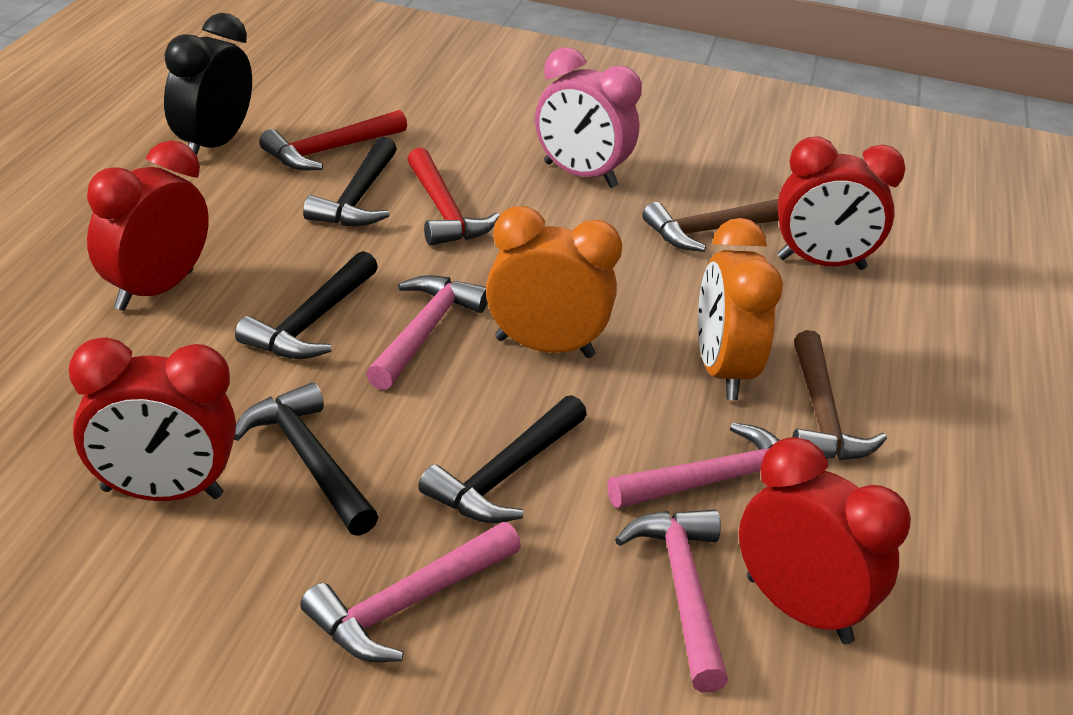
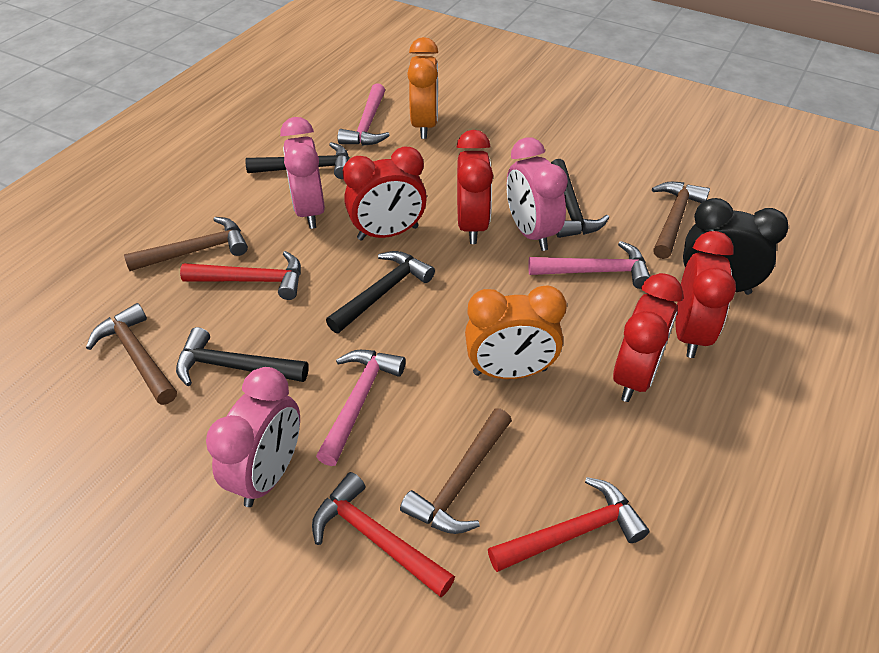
brown hammer: [642,199,779,252] [792,330,887,460] = 2 -> [86,303,177,405] [124,217,248,271] [400,408,512,534] [652,182,710,259] = 4
pink clock: [535,47,642,188] = 1 -> [206,367,300,507] [280,117,325,229] [507,137,568,251] = 3
pink hammer: [300,522,521,662] [366,275,488,390] [607,422,779,508] [615,509,728,692] = 4 -> [316,350,406,466] [338,83,390,146] [528,241,651,289] = 3
red hammer: [259,110,407,170] [407,148,500,246] = 2 -> [180,251,301,300] [312,472,455,597] [488,477,649,572] = 3

